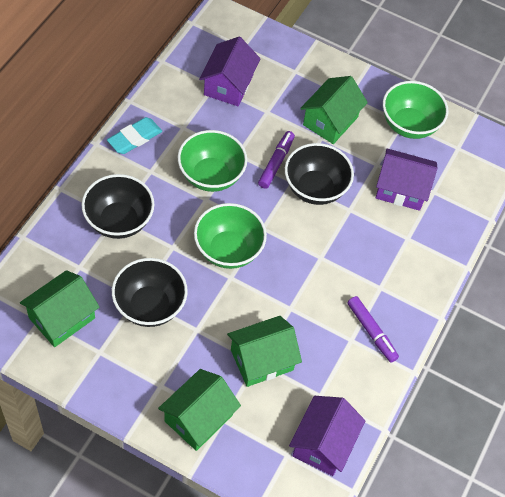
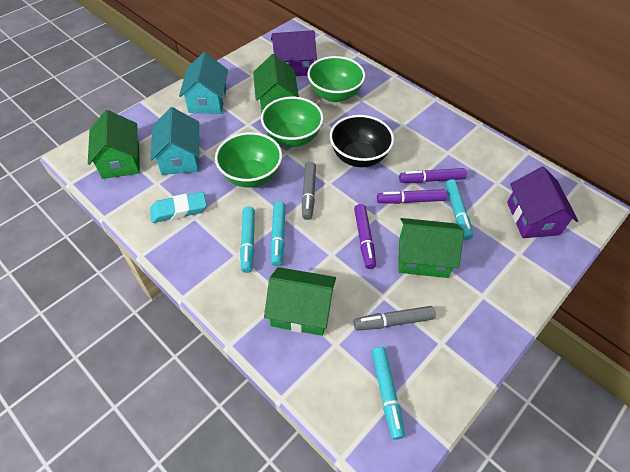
black bowl: [81,174,154,239] [112,258,188,327] [285,143,354,205] = 3 -> [330,115,394,167] = 1
grey marker: none = 0 -> [302,162,316,220] [354,306,436,331] = 2
purple house: [199,37,261,106] [289,396,365,476] [376,148,438,211] = 3 -> [271,30,317,76] [507,166,578,238] = 2
purple marker: [258,131,295,189] [347,296,399,363] = 2 -> [354,204,376,269] [377,189,447,204] [399,168,467,183] = 3
turquoise house: none = 0 -> [150,107,200,175] [179,52,228,114] = 2
turquoise marker: none = 0 -> [240,207,255,273] [271,201,285,266] [371,347,405,440] [445,179,473,240] = 4

